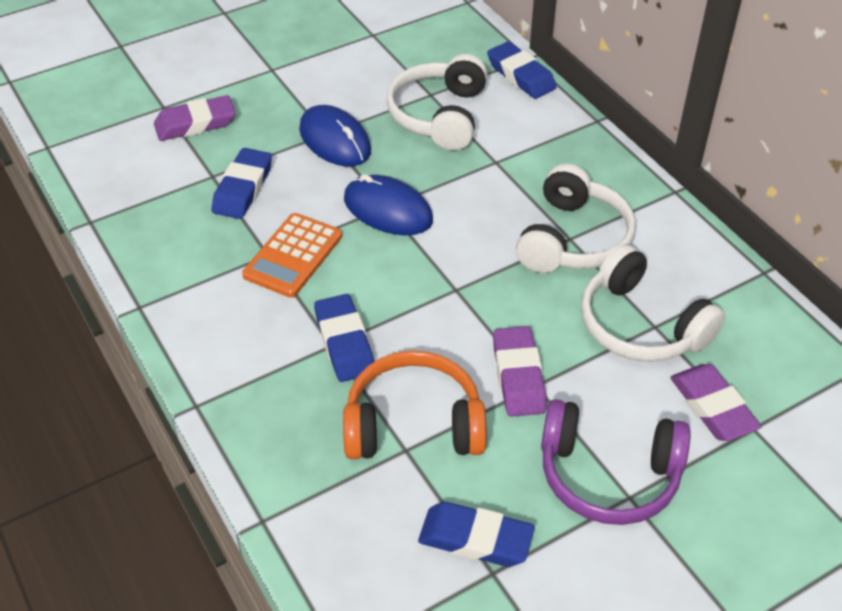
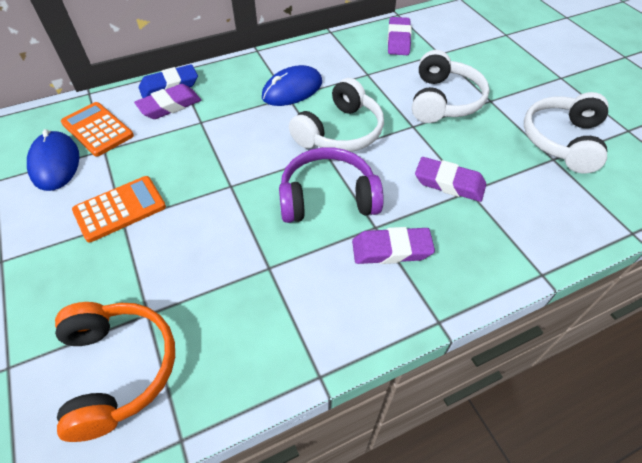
blue eraser: [211,148,272,219] [314,294,374,382] [418,502,535,567] [487,41,557,99] = 4 -> [139,64,198,98] = 1
orange calculator: [242,213,342,298] = 1 -> [61,102,134,157] [72,176,166,242] = 2
purple eraser: [154,95,236,141] [493,326,547,417] [670,364,761,441] = 3 -> [134,84,201,119] [352,227,435,264] [387,17,412,55] [415,157,486,202] = 4

